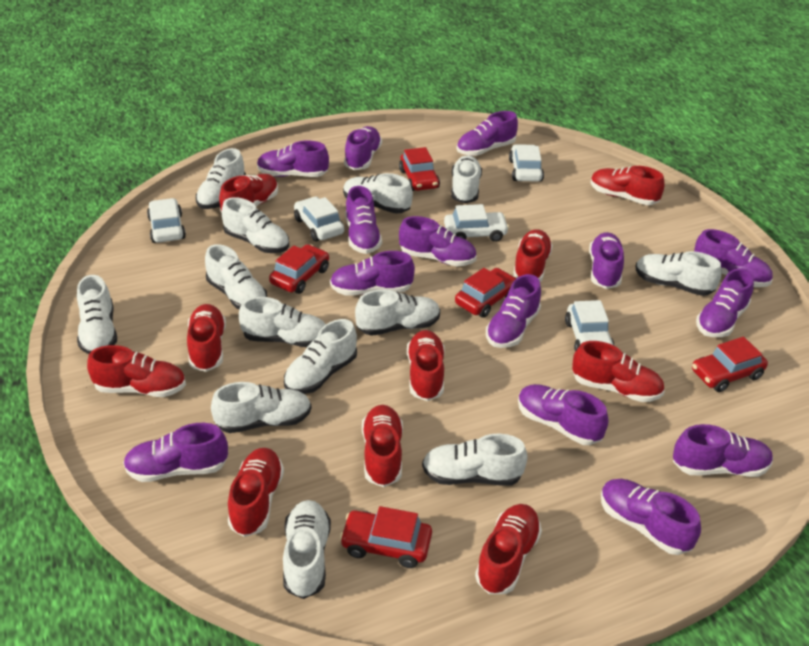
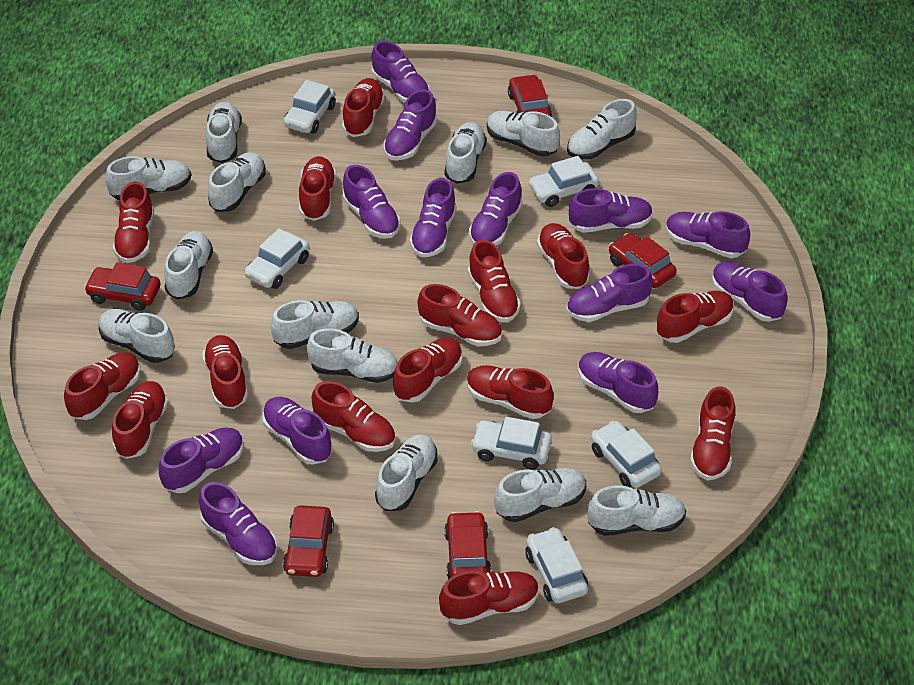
purple shoe: [123,423,228,482] [257,141,329,177] [330,251,415,296] [344,126,382,170] [345,186,382,254] [399,216,477,266] [457,111,518,156] [486,274,541,348] [518,384,609,445] [589,232,624,289] [601,479,701,555] [673,424,773,477] [694,229,773,287] [696,268,754,337] = 14 -> [159,428,244,493] [199,482,278,565] [262,397,332,465] [343,165,401,238] [372,41,430,103] [383,89,437,160] [410,178,456,257] [469,172,523,245] [566,264,653,322] [569,188,653,233] [578,352,658,413] [666,211,750,258] [712,262,787,322] = 13
red shoe: [87,345,186,397] [187,304,226,372] [219,174,278,213] [228,448,284,537] [362,405,403,487] [407,330,445,401] [475,504,542,594] [513,229,553,282] [572,341,665,402] [591,166,665,205] = 10 -> [64,353,140,420] [112,182,154,263] [112,381,168,459] [202,335,248,409] [299,156,336,221] [312,381,396,452] [342,78,385,137] [393,338,463,403] [418,284,502,346] [439,571,539,625] [467,365,554,419] [468,240,521,322] [537,223,590,289] [656,291,734,343] [690,386,735,480] = 15
white car: [147,198,186,243] [294,197,345,241] [444,204,509,242] [509,144,544,182] [565,300,615,352] = 5 -> [245,229,309,289] [284,80,336,134] [471,417,552,470] [525,527,588,603] [528,156,599,207] [591,420,662,488] = 6

